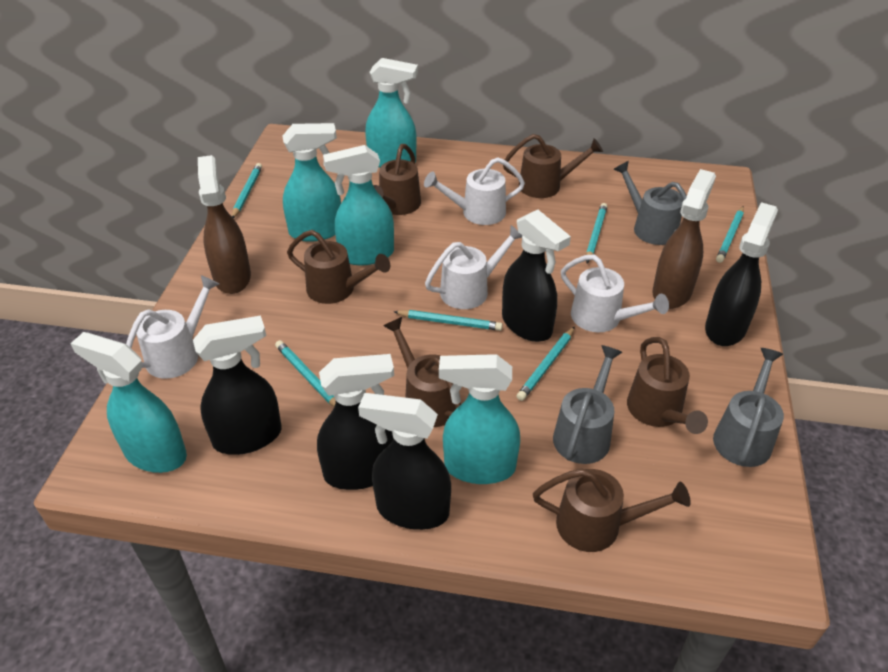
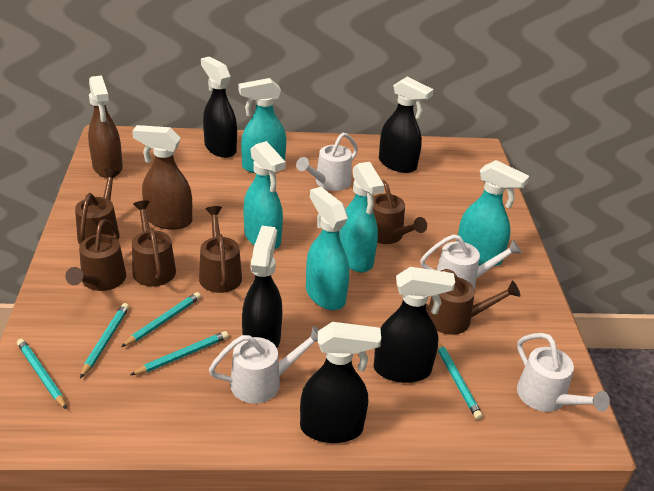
grey watering can: [553,345,622,464] [614,161,687,245] [713,348,784,467] = 3 -> none = 0
turquoise pencil: [232,163,262,218] [275,340,336,407] [393,310,503,331] [517,327,575,401] [586,203,608,263] [716,206,744,263] = 6 -> [17,338,67,409] [80,303,129,378] [121,292,201,347] [130,331,229,375] [438,341,483,420] = 5

